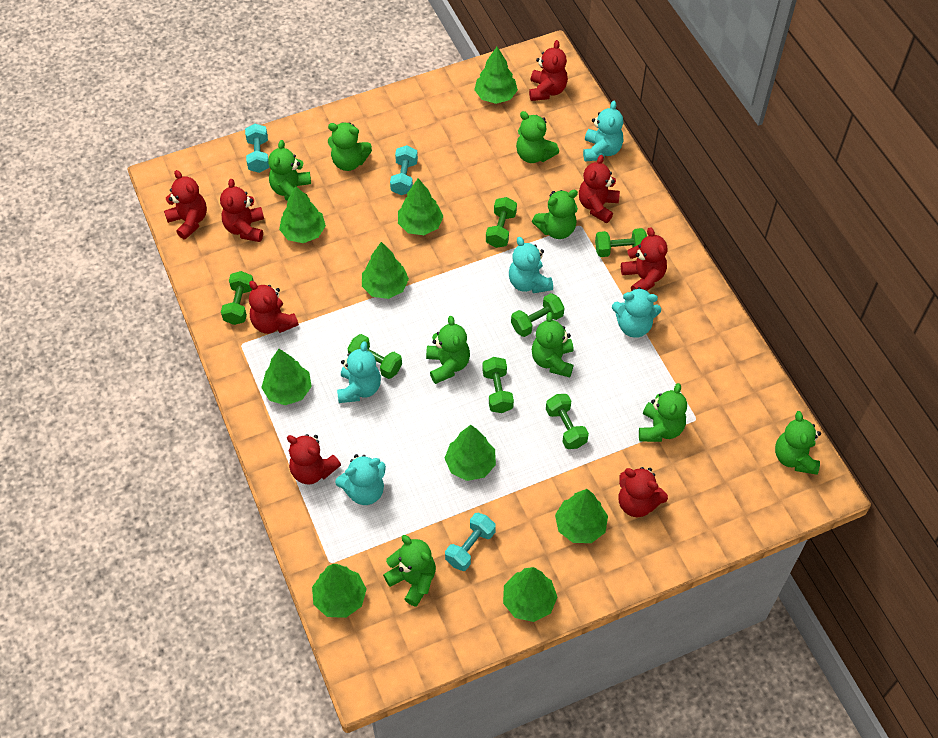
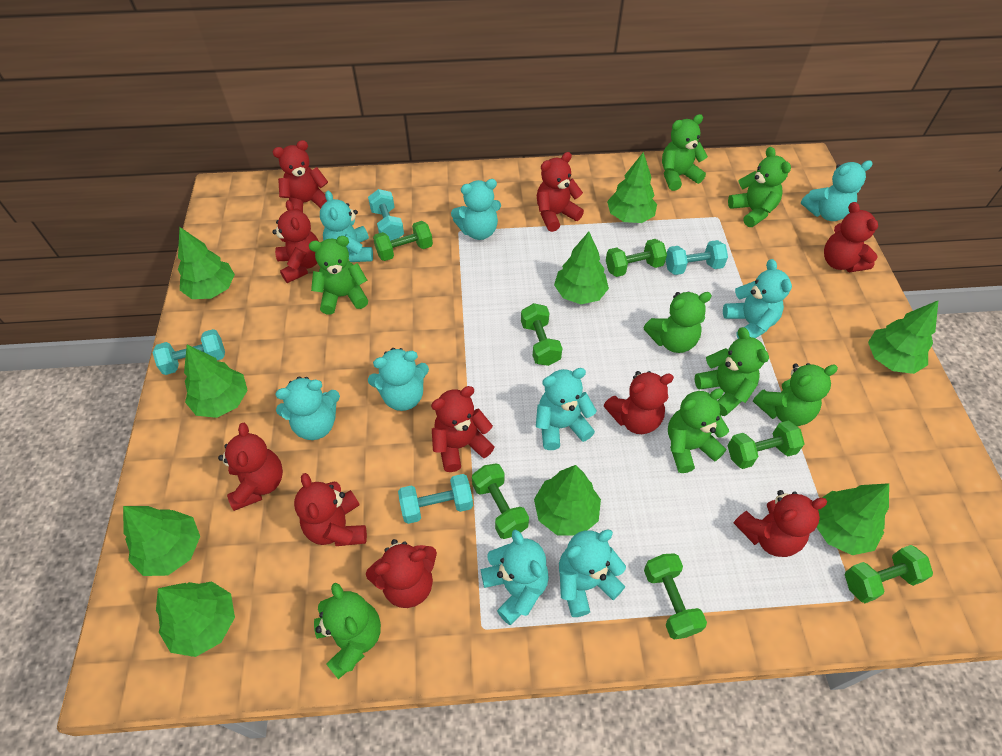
green teddy bear: [268,140,311,201] [328,122,372,171] [383,535,436,607] [426,316,470,384] [516,111,559,163] [532,190,578,239] [532,312,574,377] [639,383,687,442] [775,411,821,475] = 9 -> [309,236,368,315] [314,583,381,679] [643,292,712,353] [662,114,708,191] [668,388,729,473] [695,327,769,416] [728,147,791,227] [753,363,838,426] = 8
red teddy bear: [164,170,207,240] [220,179,264,242] [249,281,299,334] [287,434,341,485] [529,40,568,101] [579,155,620,223] [619,467,668,517] [621,227,667,291] = 8 -> [218,423,283,511] [272,200,319,283] [273,140,328,212] [294,473,367,546] [366,539,437,608] [431,386,495,472] [537,152,584,232] [604,371,674,434] [734,490,827,557] [824,202,878,272] = 10
turquoise dumbbell: [245,124,269,173] [390,145,418,195] [445,513,496,571] = 3 -> [152,329,225,375] [368,189,404,241] [398,474,473,524] [666,240,728,275] = 4
turquoise teddy bear: [335,454,386,505] [337,341,381,403] [509,237,553,293] [583,100,623,162] [612,287,661,338] = 5 -> [275,376,340,440] [320,191,373,262] [368,348,429,411] [451,179,501,240] [481,530,549,625] [536,368,597,450] [559,529,626,617] [723,259,792,339] [801,160,873,221] = 9

